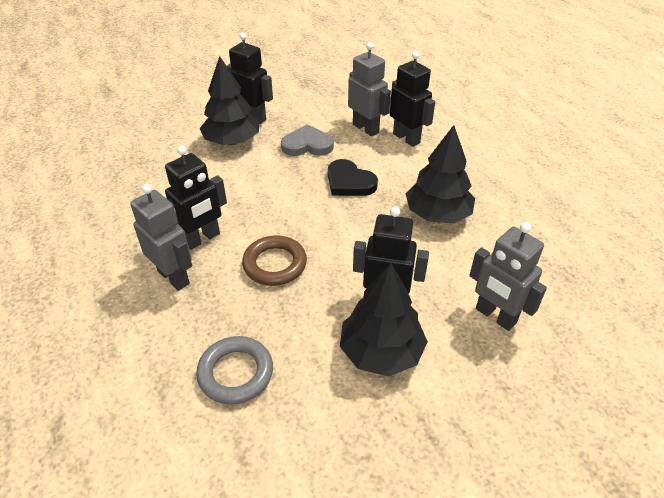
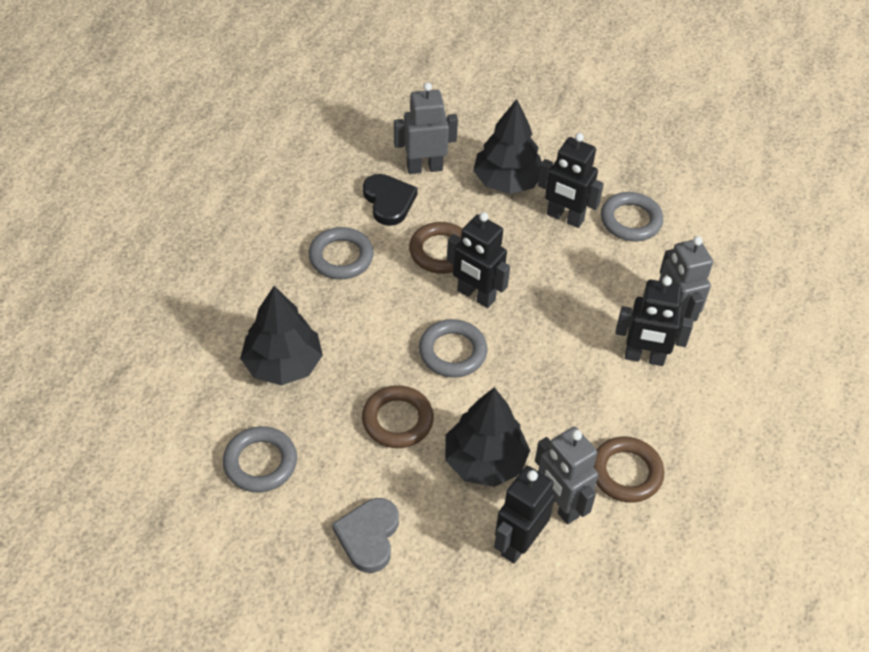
brown ring: [242,235,307,286] = 1 -> [362,385,434,448] [409,222,463,274] [593,437,664,503] = 3
grey ring: [196,336,273,405] = 1 -> [223,426,297,492] [308,227,374,280] [419,319,487,377] [601,192,663,241] = 4

